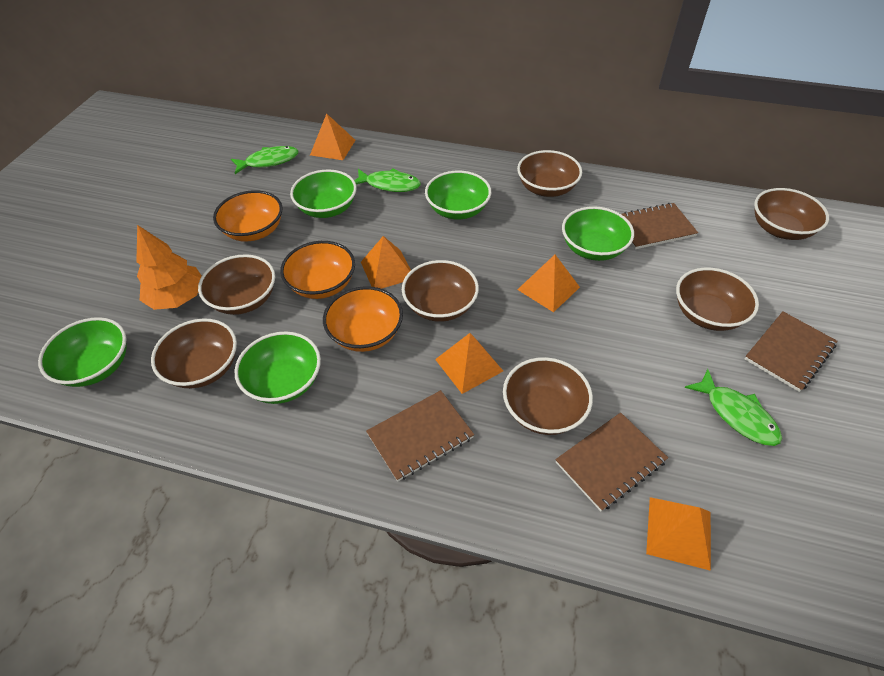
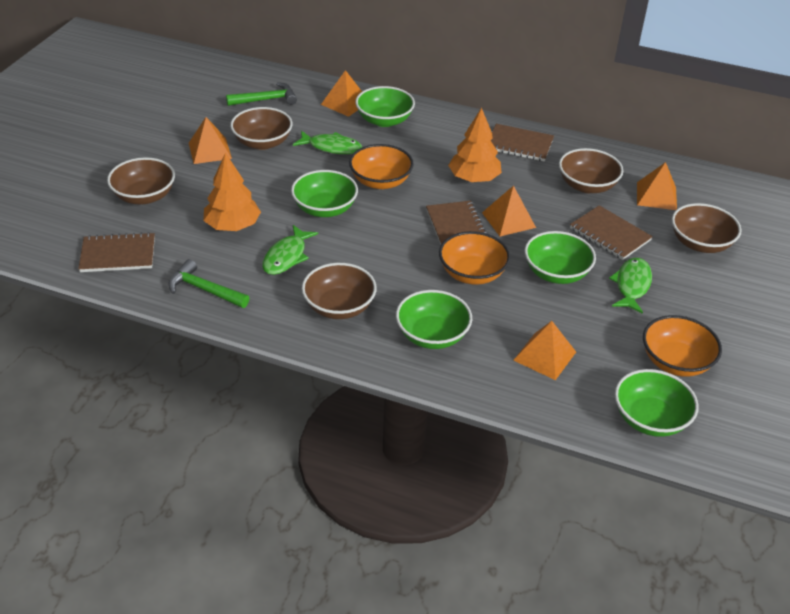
brown bowl: [151,318,237,388] [198,254,275,315] [402,260,479,322] [503,357,593,435] [517,150,582,197] [676,268,759,331] [754,188,829,240] = 7 -> [107,157,175,204] [230,107,292,150] [302,263,377,319] [559,148,623,193] [672,203,742,253] = 5
green hammer: none = 0 -> [168,259,249,308] [226,82,297,106] = 2
orange tree: [136,225,202,310] = 1 -> [203,153,261,231] [448,108,502,182] = 2

